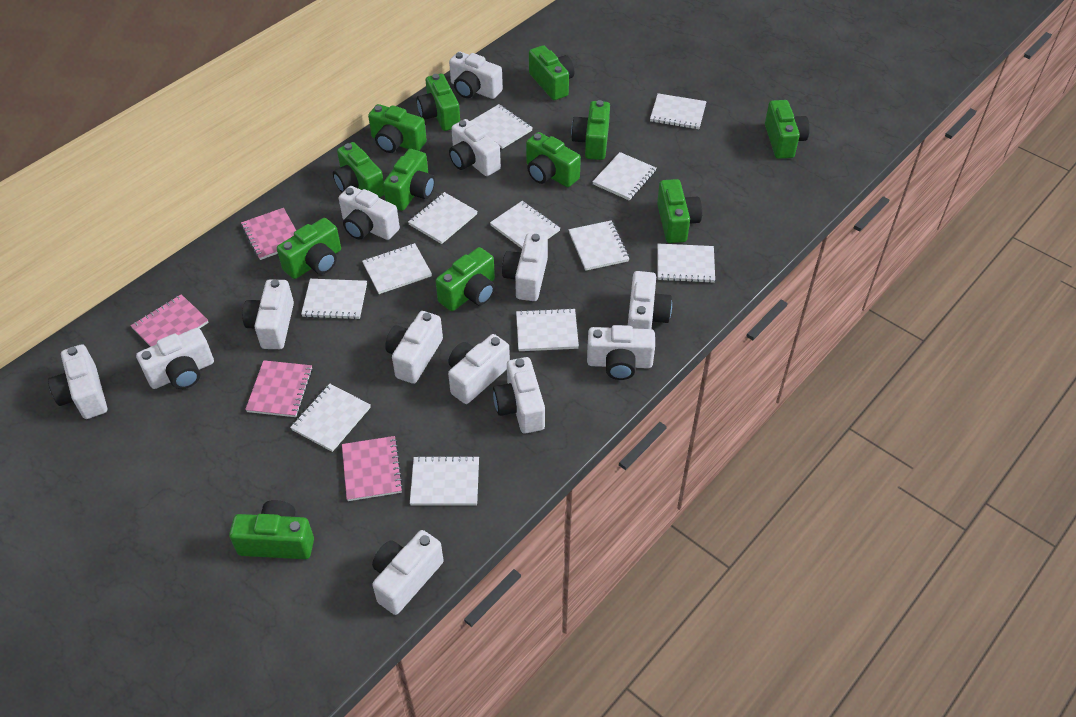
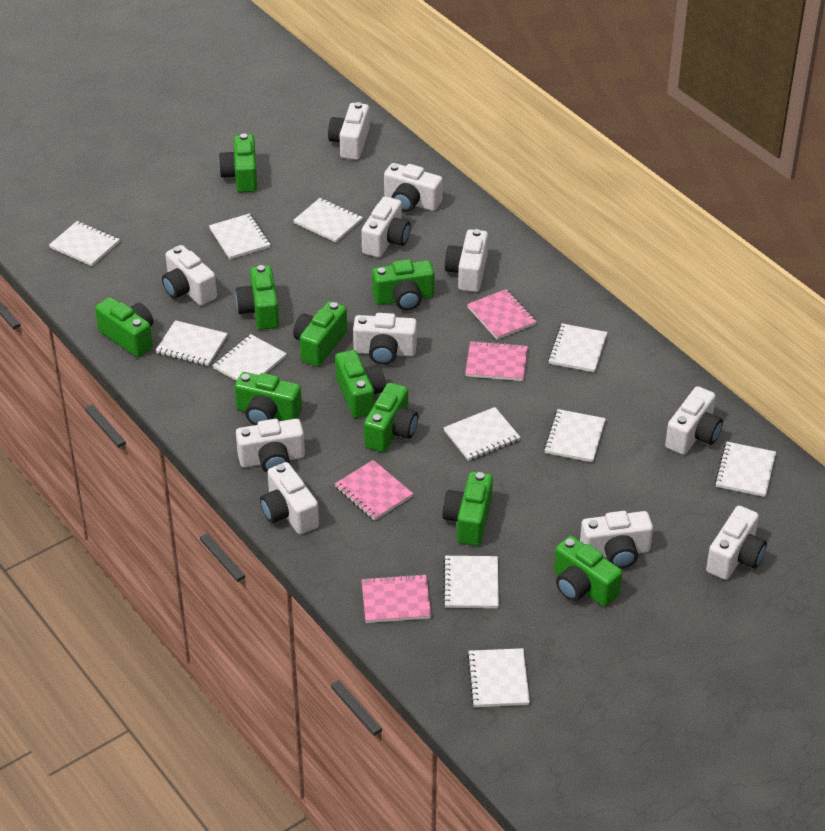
green camera: [229,500,314,559] [277,218,341,279] [333,142,384,197] [368,104,427,153] [383,149,435,211] [417,74,460,131] [436,247,495,311] [526,132,581,187] [529,45,574,100] [571,100,610,160] [657,179,702,243] [765,100,810,159] = 12 -> [95,297,153,357] [219,133,257,193] [235,265,279,330] [235,372,302,425] [293,301,347,367] [335,350,386,418] [364,383,418,452] [372,259,434,310] [442,472,493,546] [554,536,622,607] = 10
white camera: [48,344,107,419] [136,328,214,389] [242,279,294,349] [339,186,400,240] [372,530,444,615] [385,311,443,384] [448,334,510,404] [449,52,503,99] [449,119,501,176] [493,357,545,434] [502,233,548,301] [587,325,655,380] [628,271,672,329] = 13 -> [162,245,217,306] [236,419,305,473] [260,462,319,535] [328,102,370,160] [353,313,417,365] [361,197,411,258] [384,163,443,212] [445,229,488,292] [580,511,653,569] [665,386,723,455] [706,506,767,580] = 11
white notebook: [290,384,371,452] [301,279,367,319] [362,243,432,294] [408,192,478,244] [410,455,479,506] [470,104,533,149] [490,201,560,248] [516,308,579,351] [569,220,629,271] [592,152,656,201] [650,93,707,129] [657,244,715,283] = 12 -> [49,221,120,266] [156,320,228,366] [209,213,271,259] [213,334,287,381] [293,198,363,243] [443,407,521,461] [443,556,499,608] [467,648,530,707] [544,409,606,462] [548,323,607,373] [715,442,776,497] = 11

